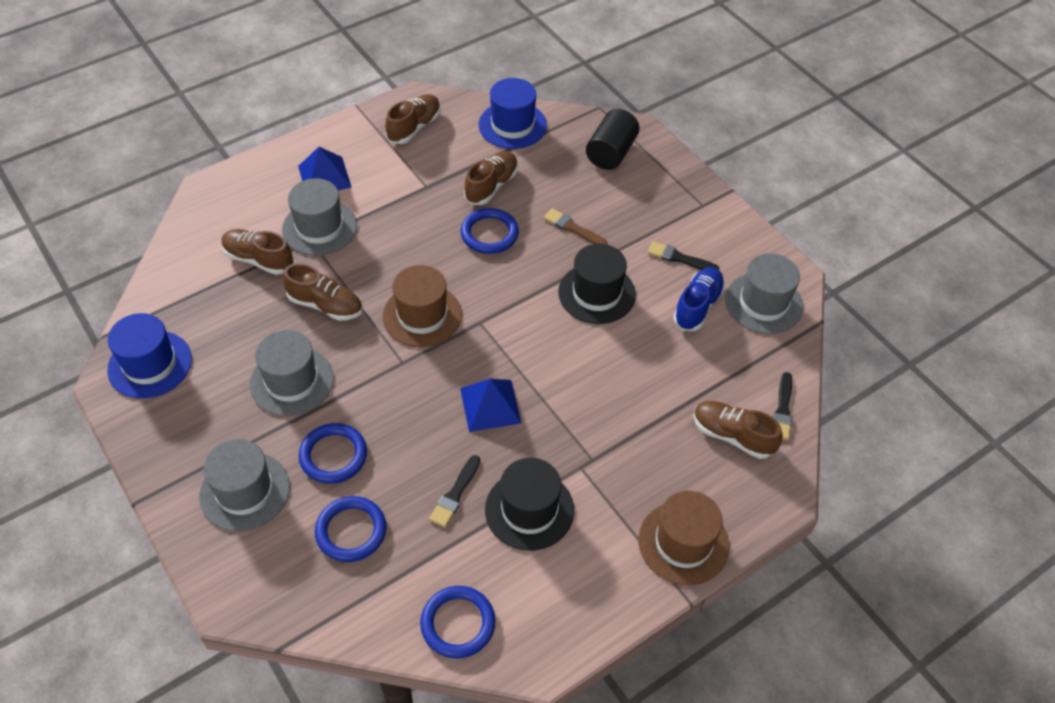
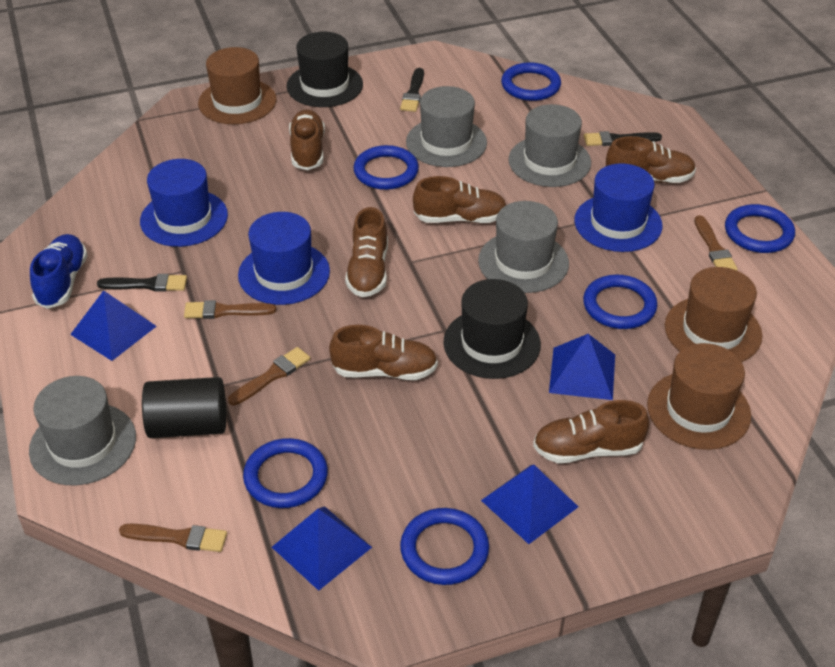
blue hat: [107,313,192,399] [479,78,547,149] = 2 -> [140,159,228,247] [238,212,330,305] [574,163,662,252] = 3
blue pyramid: [298,147,352,190] [460,379,521,432] = 2 -> [70,290,157,361] [272,506,372,591] [481,465,578,544] [549,334,615,400] = 4
blue ring: [299,423,367,484] [315,496,386,562] [420,586,496,658] [461,208,519,254] = 4 -> [243,438,328,508] [353,145,419,190] [400,508,489,585] [501,62,561,101] [583,275,657,329] [725,204,795,253] = 6
brown brush: [544,208,608,244] = 1 -> [119,524,227,552] [184,300,276,319] [228,347,310,405] [694,215,738,270] = 4
brown hat: [383,265,462,347] [638,491,730,585] = 2 -> [198,47,277,124] [647,343,751,450] [665,267,762,362] = 3
brown shoe: [221,229,294,275] [283,263,363,321] [385,94,441,144] [464,151,518,205] [693,401,783,459] = 5 -> [289,109,325,170] [329,325,438,380] [345,207,388,297] [413,176,506,223] [533,400,649,463] [606,136,696,183] = 6

